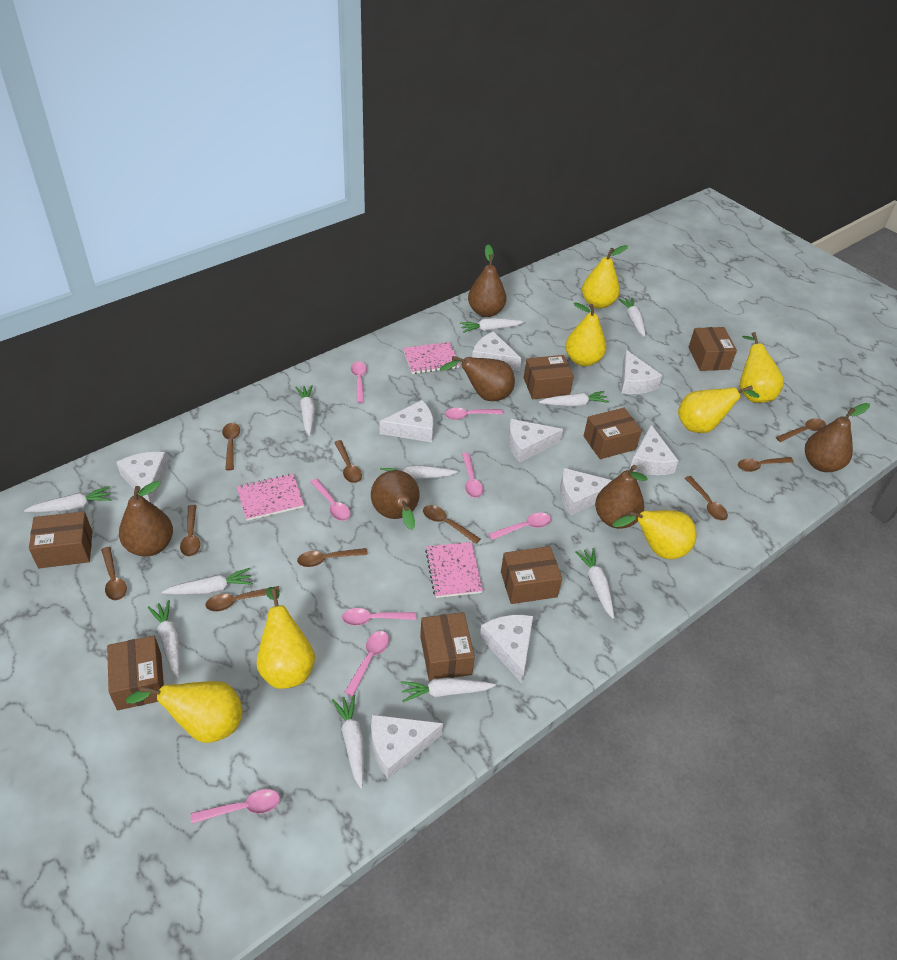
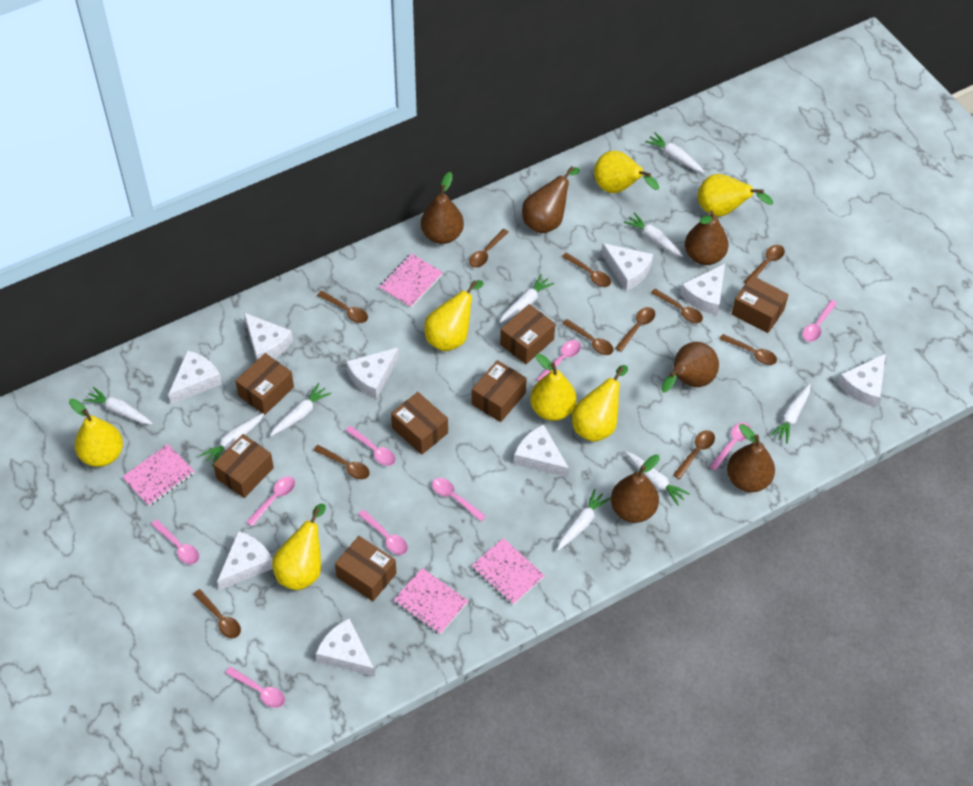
brown spoon: [101,547,127,600] [180,505,200,556] [206,586,280,611] [222,423,240,470] [297,548,368,567] [334,440,362,483] [423,505,480,544] [685,476,728,521] [738,457,794,472] [776,418,826,442] = 10 -> [194,589,241,638] [313,445,370,479] [317,291,368,323] [469,229,509,268] [562,252,611,287] [562,319,613,355] [615,307,655,352] [651,288,703,323] [673,430,715,479] [720,334,777,365] [744,245,785,283] = 11
pink notebook: [237,474,304,521] [403,342,460,374] [425,542,483,598] = 3 -> [122,444,194,506] [379,253,443,308] [394,568,468,635] [471,538,545,605] = 4
pink spoon: [191,789,280,824] [310,478,351,521] [342,608,416,626] [344,631,389,696] [351,362,367,403] [445,408,503,420] [462,453,483,498] [488,513,551,540] = 8 -> [151,519,199,564] [225,666,285,708] [246,476,295,526] [345,426,396,466] [358,510,408,555] [432,478,486,522] [536,340,581,381] [709,422,751,471] [802,300,837,342] = 9
white carrot: [24,486,112,513] [148,600,180,678] [162,568,253,595] [296,385,315,436] [332,695,364,788] [380,465,458,480] [401,678,496,702] [460,318,524,333] [539,391,609,407] [575,548,614,619] [618,298,646,337] = 11 -> [83,387,153,424] [200,413,264,467] [270,383,331,436] [499,274,554,323] [557,489,610,551] [624,212,683,257] [625,452,690,506] [645,133,704,173] [770,384,810,443] = 9

